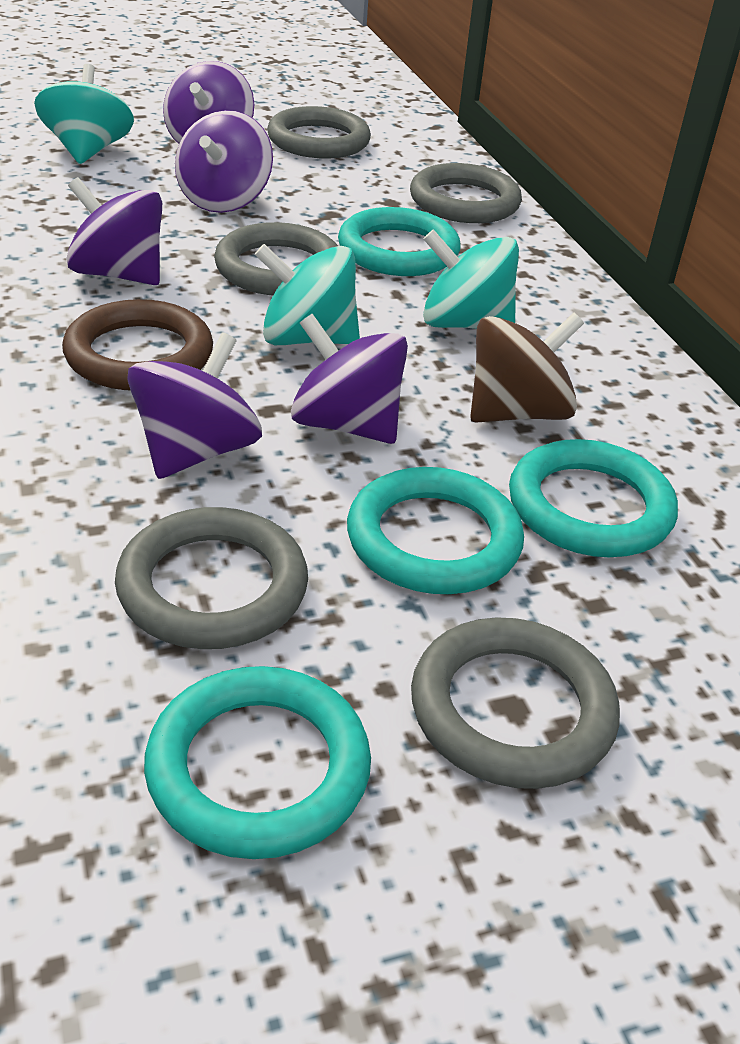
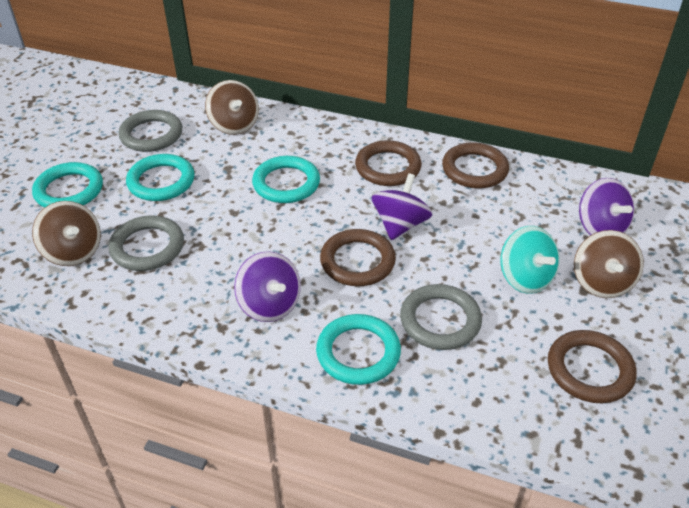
brown ring: [62,299,213,390] = 1 -> [320,229,396,286] [355,140,421,186] [442,142,509,189] [548,330,636,403] = 4
brown spinning top: [470,312,584,423] = 1 -> [32,201,101,266] [205,80,259,135] [574,230,644,298] = 3
grey ring: [115,507,308,649] [214,222,338,295] [267,106,371,159] [410,163,522,223] [411,617,620,789] = 5 -> [109,215,184,271] [119,110,182,152] [400,284,482,350] = 3
purple spinning top: [67,177,162,285] [127,332,262,479] [163,61,254,144] [175,110,273,213] [291,314,408,444] = 5 -> [234,251,301,322] [372,173,432,240] [579,178,635,235] = 3
turquoise spinning top: [34,64,134,164] [255,244,360,345] [423,229,519,329] = 3 -> [501,226,560,294] = 1

